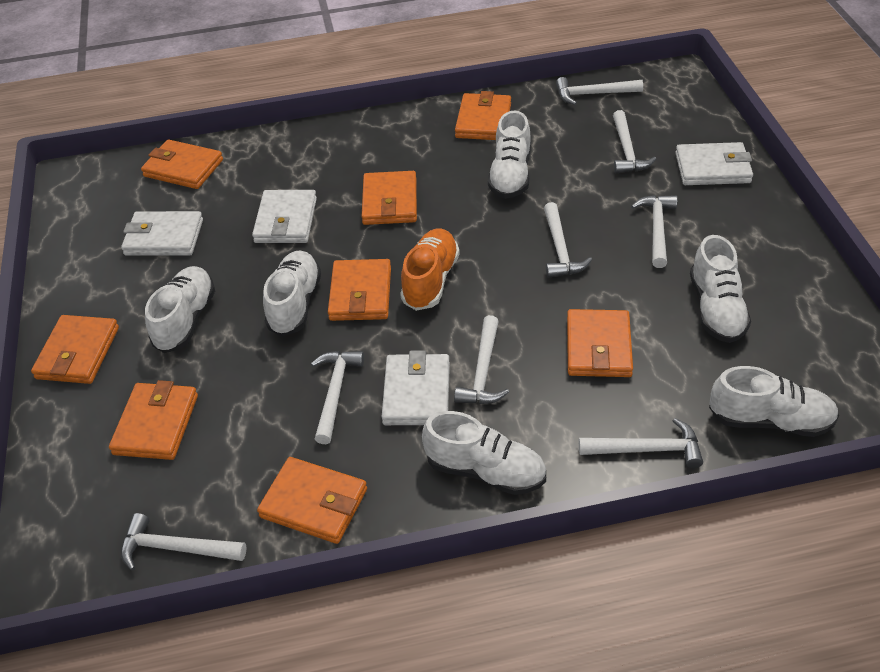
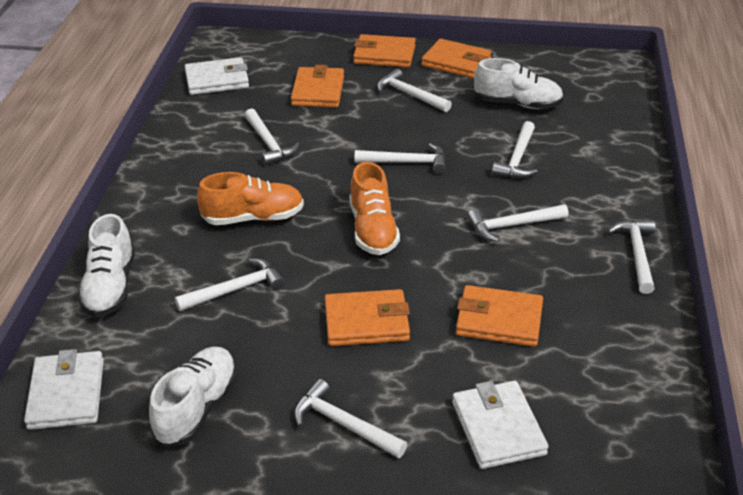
orange shoe: [400,228,460,311] = 1 -> [197,172,304,225] [349,162,400,255] = 2
orange wallet: [31,315,119,384] [109,380,198,460] [141,140,223,189] [257,457,367,544] [328,259,391,321] [362,171,417,225] [455,91,511,140] [567,309,633,377] = 8 -> [291,65,344,108] [325,289,410,346] [353,34,416,67] [421,39,491,79] [456,285,543,347] = 5
white shoe: [145,266,215,353] [263,250,321,336] [422,411,546,495] [488,111,531,199] [690,235,751,343] [709,366,839,437] = 6 -> [77,214,135,318] [149,347,237,446] [474,58,564,109] = 3
white wallet: [121,211,203,256] [252,190,317,243] [382,350,450,425] [675,142,753,185] = 4 -> [24,349,104,430] [184,57,249,95] [452,381,549,469] = 3

